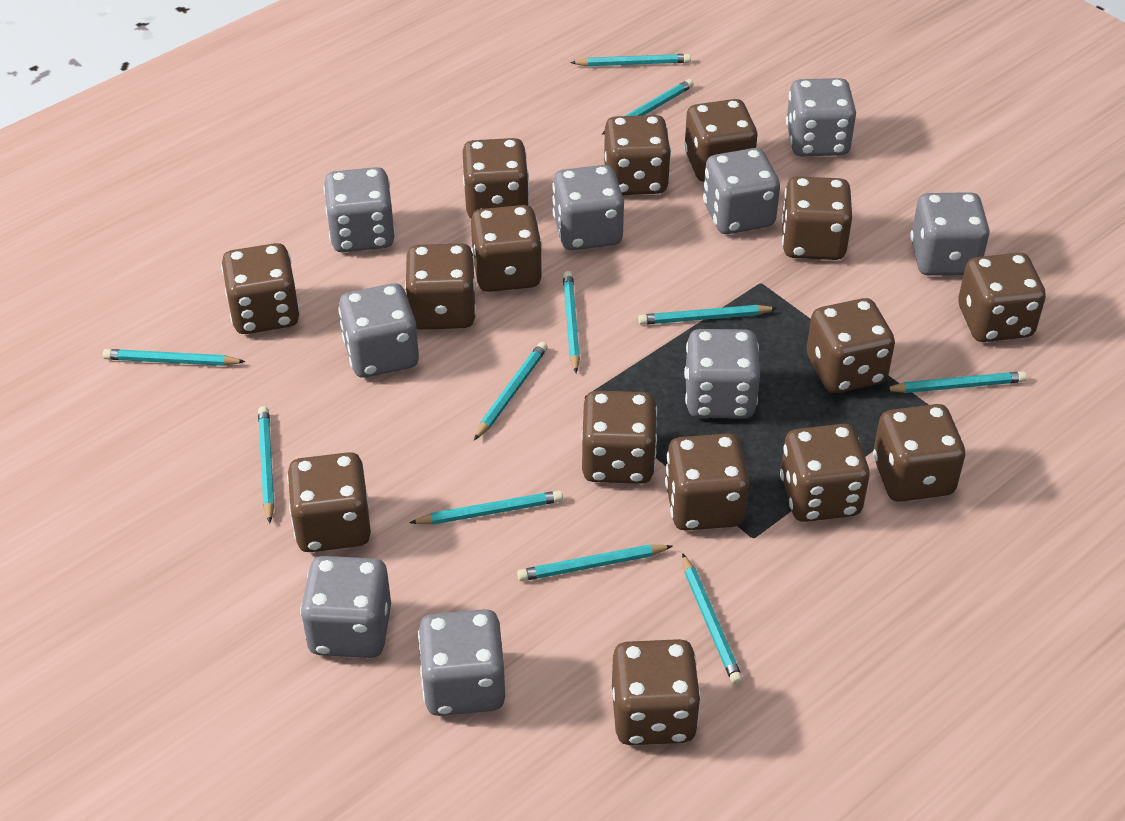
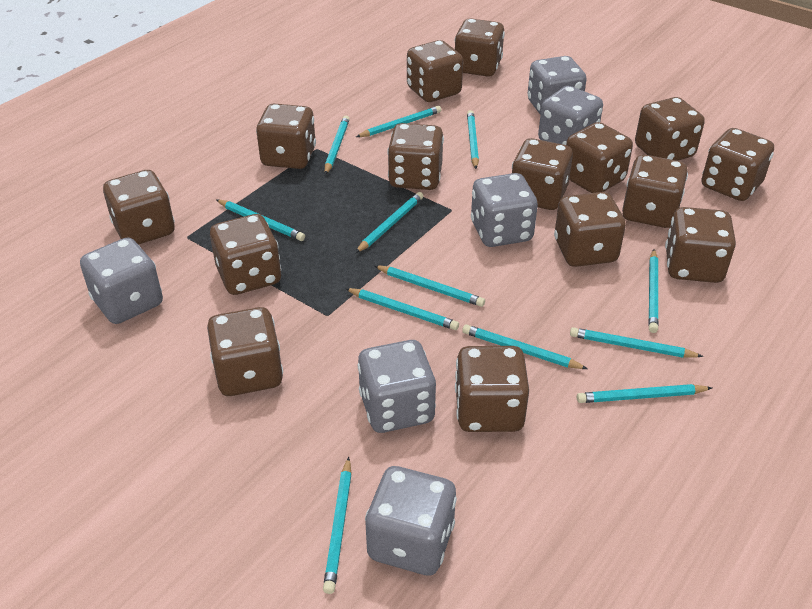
grey dice: [300,556,391,658] [323,167,395,252] [338,283,419,378] [418,609,505,716] [552,165,624,250] [684,329,760,418] [703,148,780,234] [786,78,856,156] [910,192,990,276] = 9 -> [80,238,163,324] [357,340,436,433] [365,466,457,575] [471,173,538,247] [528,56,587,115] [538,86,603,145] = 6
turquoise pencil: [103,349,246,366] [258,406,274,523] [409,491,563,525] [474,342,548,440] [517,544,673,581] [563,271,580,373] [570,54,691,66] [602,79,694,135] [638,305,777,325] [682,553,743,685] [883,371,1027,393] = 11 -> [216,200,305,241] [323,457,352,594] [325,116,350,175] [345,288,459,330] [355,192,423,253] [356,106,441,137] [374,265,485,307] [462,324,588,369] [467,110,479,169] [570,327,703,358] [577,384,712,403] [648,249,658,333] = 12

